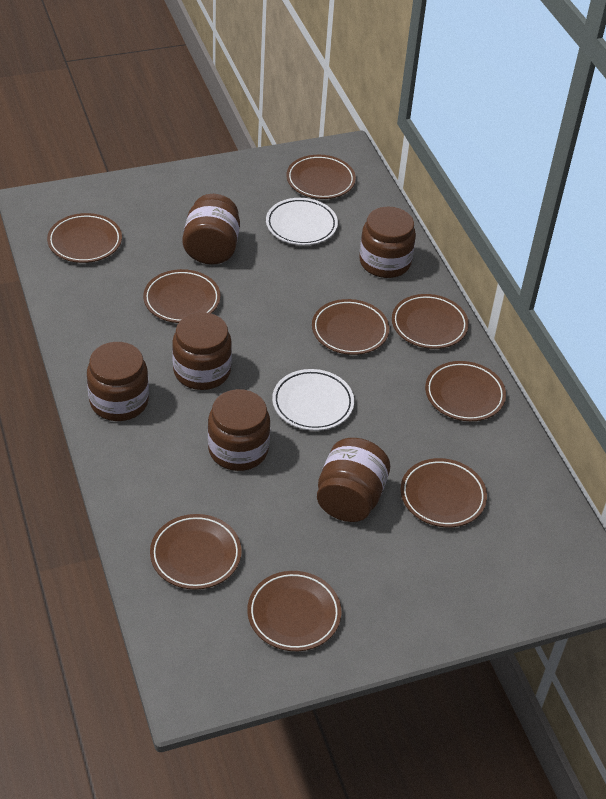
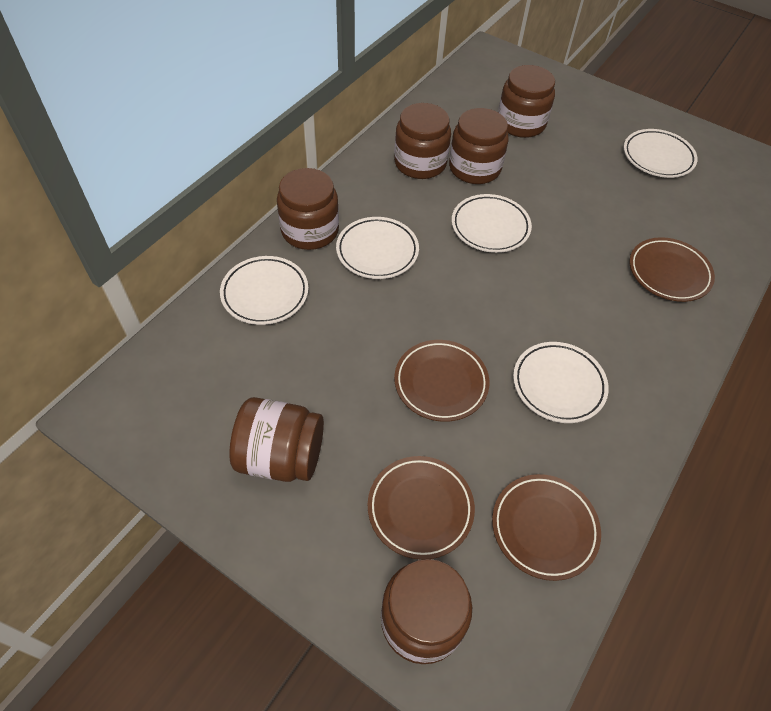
brown plate: [47,213,122,263] [143,269,220,323] [150,514,242,590] [247,571,341,651] [286,155,356,199] [312,299,389,355] [392,294,469,349] [400,458,487,527] [425,361,506,421] = 9 -> [368,456,475,560] [394,340,490,422] [492,474,601,581] [630,237,715,302] = 4
white plate: [266,198,338,245] [272,369,354,431] = 2 -> [220,256,308,325] [336,217,419,279] [452,194,532,253] [513,342,609,423] [624,129,698,178] = 5

